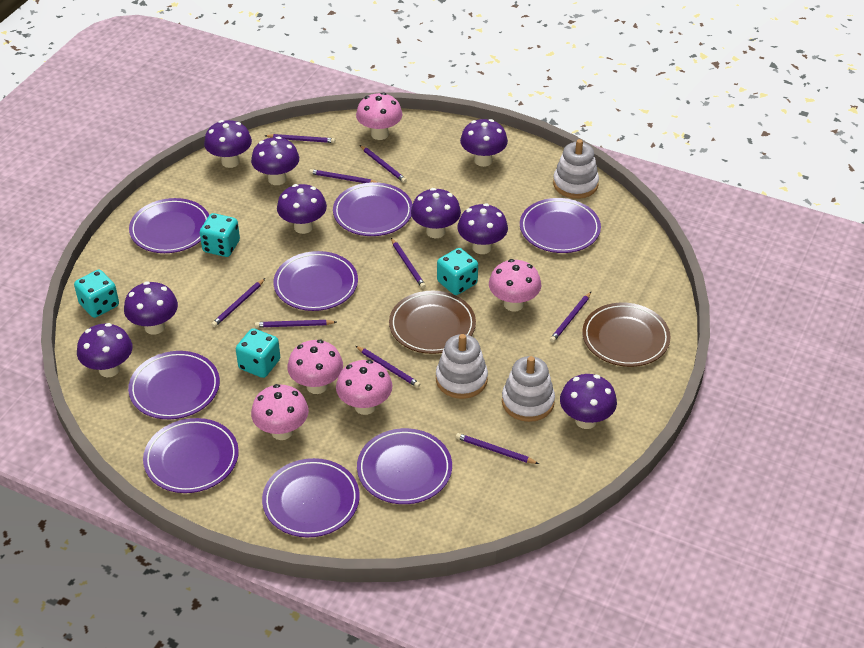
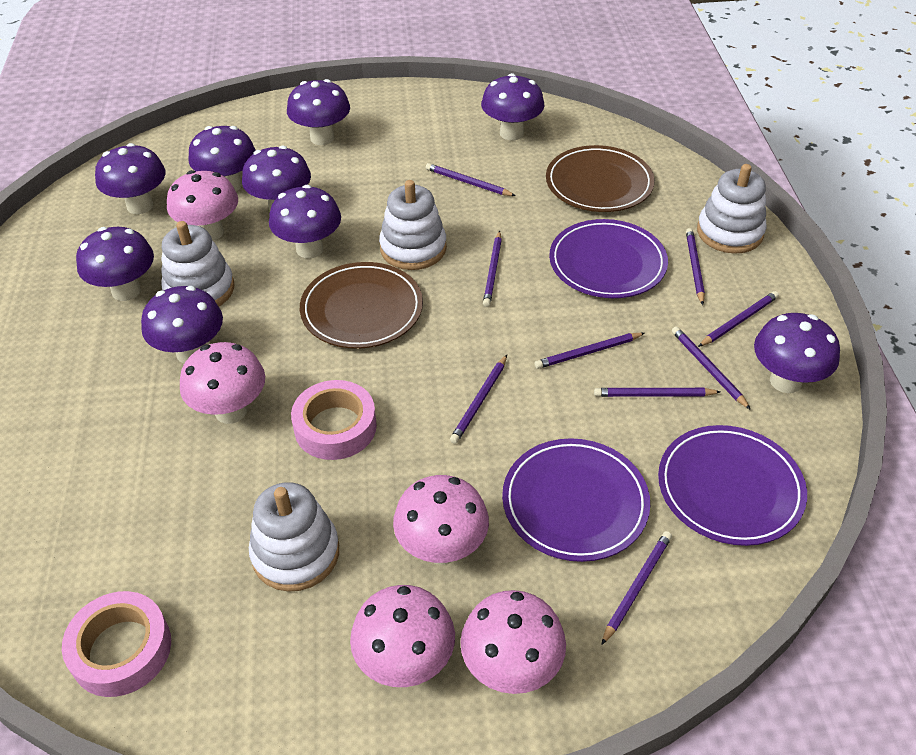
pink tape: none = 0 -> [62,591,171,697] [291,380,377,460] = 2
purple plate: [128,351,220,419] [129,198,209,253] [143,418,239,493] [262,458,360,537] [274,251,358,311] [333,182,413,236] [357,428,452,504] [520,198,601,253] = 8 -> [502,438,650,562] [549,219,668,298] [658,425,807,546] = 3
turquoise dice: [74,270,119,318] [200,213,240,257] [236,328,280,378] [437,248,478,295] = 4 -> none = 0
white stacking toy: [436,334,488,399] [502,356,555,422] [553,139,599,199] = 3 -> [161,221,234,307] [249,482,339,592] [379,180,447,270] [697,164,767,254] = 4

